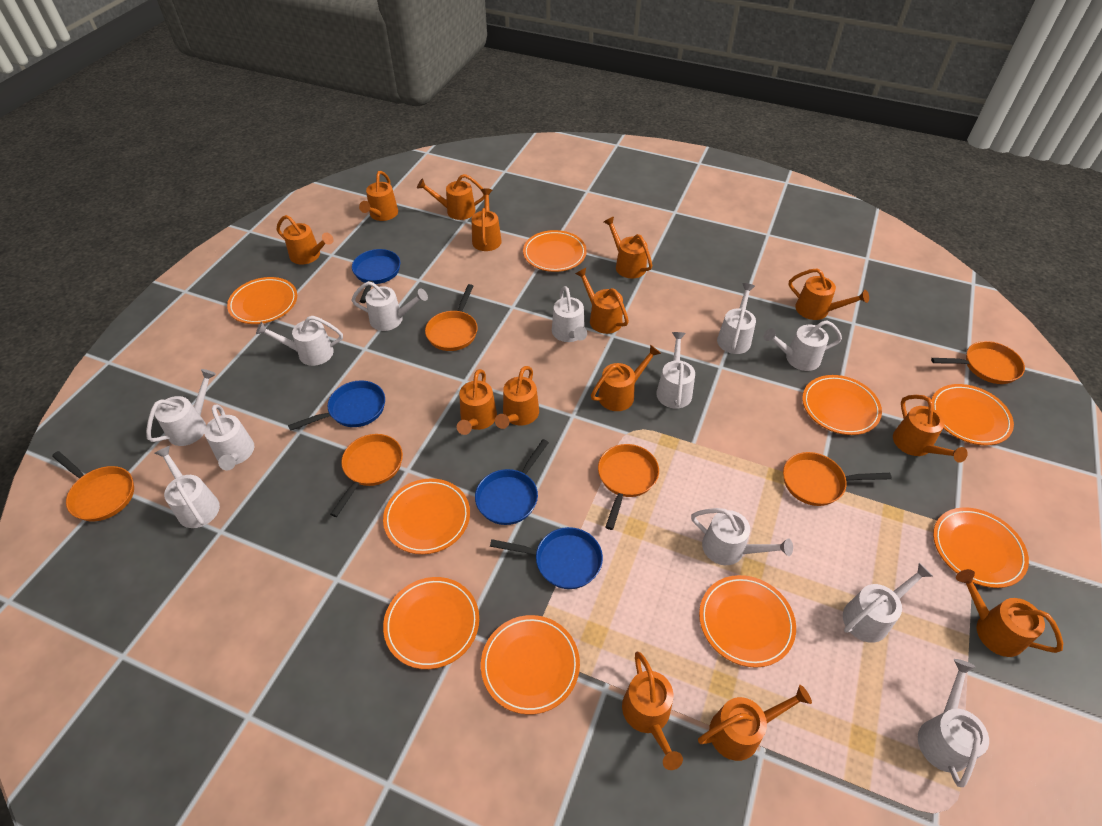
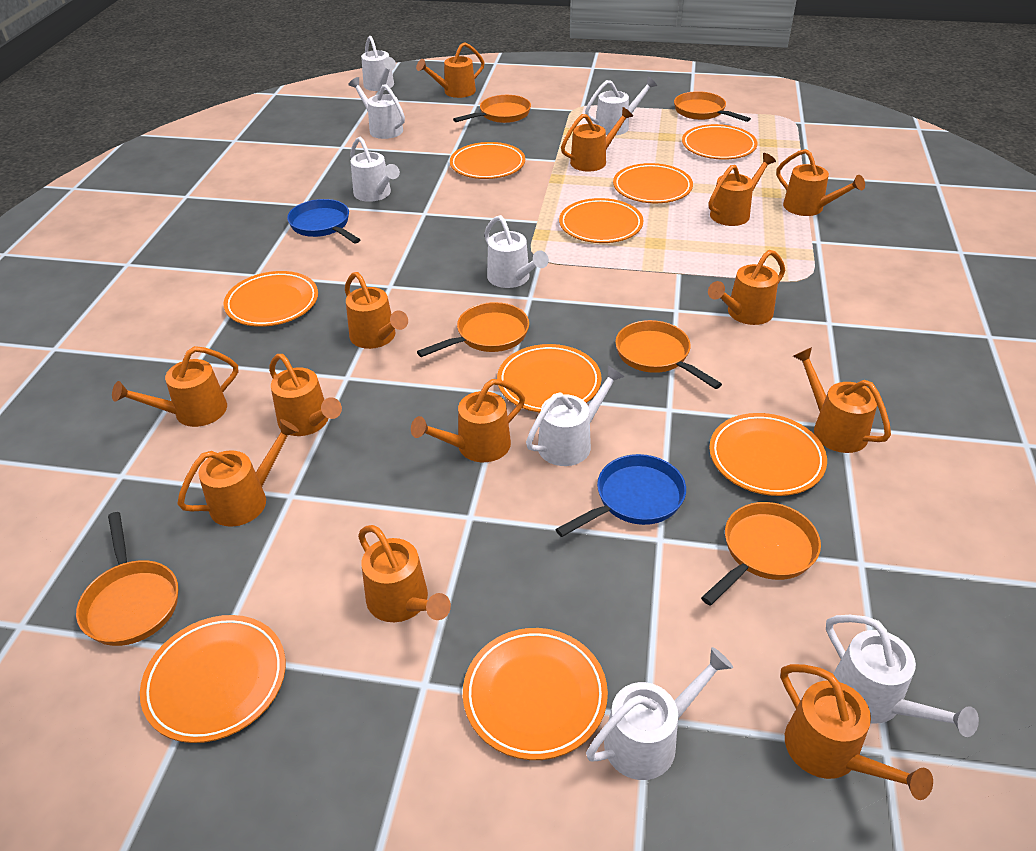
blue pan: [288,380,385,431] [352,249,401,303] [475,439,549,525] [490,527,603,589] = 4 -> [287,199,360,244] [555,454,686,537] = 2
orange watering can: [277,215,333,264] [359,171,398,221] [417,174,485,220] [457,369,497,435] [471,188,502,251] [495,366,539,429] [575,268,629,334] [591,345,661,411] [604,217,652,278] [622,652,683,770] [698,685,812,761] [789,268,869,320] [893,395,968,463] [956,569,1063,657] = 14 -> [112,346,238,427] [177,419,299,527] [269,354,342,436] [345,272,408,349] [358,525,451,622] [411,379,525,462] [416,42,485,98] [561,107,633,172] [708,250,786,325] [709,153,776,226] [776,149,865,216] [781,664,933,800] [793,347,891,453] = 13
white watering can: [146,369,216,446] [154,446,220,528] [204,404,254,470] [256,316,343,366] [351,281,428,331] [552,286,587,342] [656,332,695,409] [691,508,793,565] [717,283,756,354] [764,320,842,371] [843,563,933,643] [918,659,989,787] = 12 -> [348,77,405,139] [350,137,400,202] [361,36,396,91] [484,215,549,288] [526,365,625,466] [585,77,657,135] [586,647,733,780] [826,615,979,737] = 8

